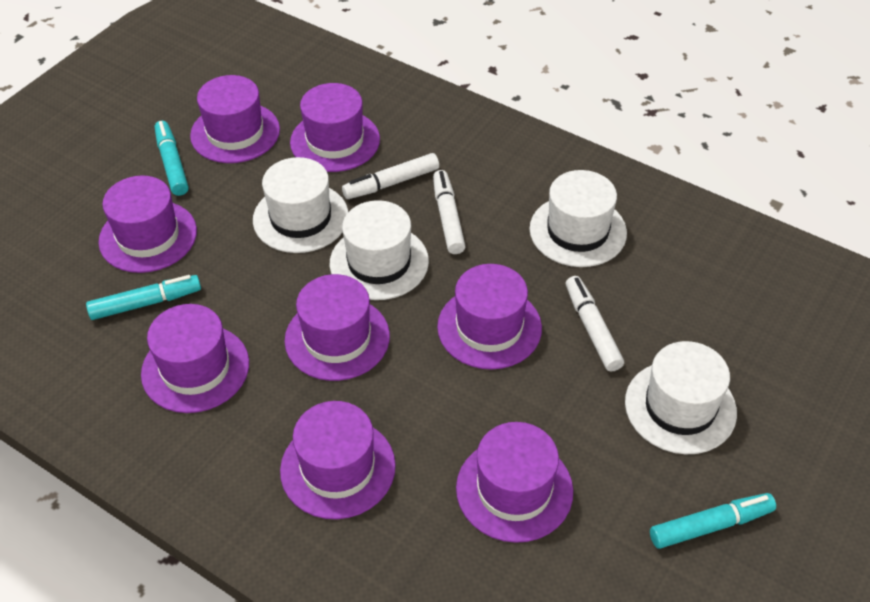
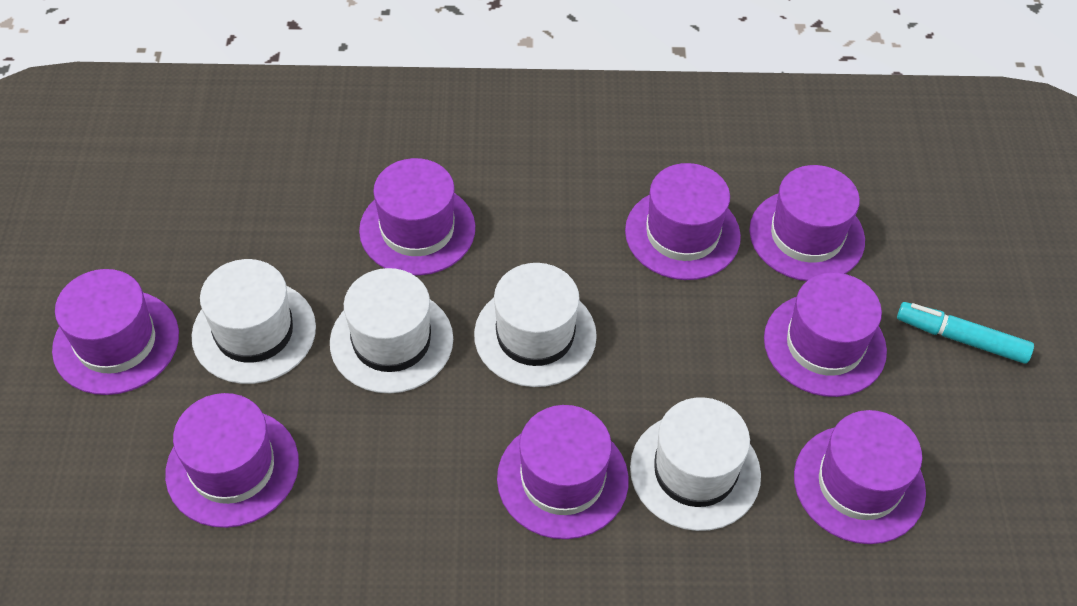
turquoise marker: [86,275,201,320] [155,121,188,196] [650,493,776,549] = 3 -> [897,302,1034,364] = 1
white marker: [342,153,439,199] [433,170,466,254] [566,276,624,372] = 3 -> none = 0

